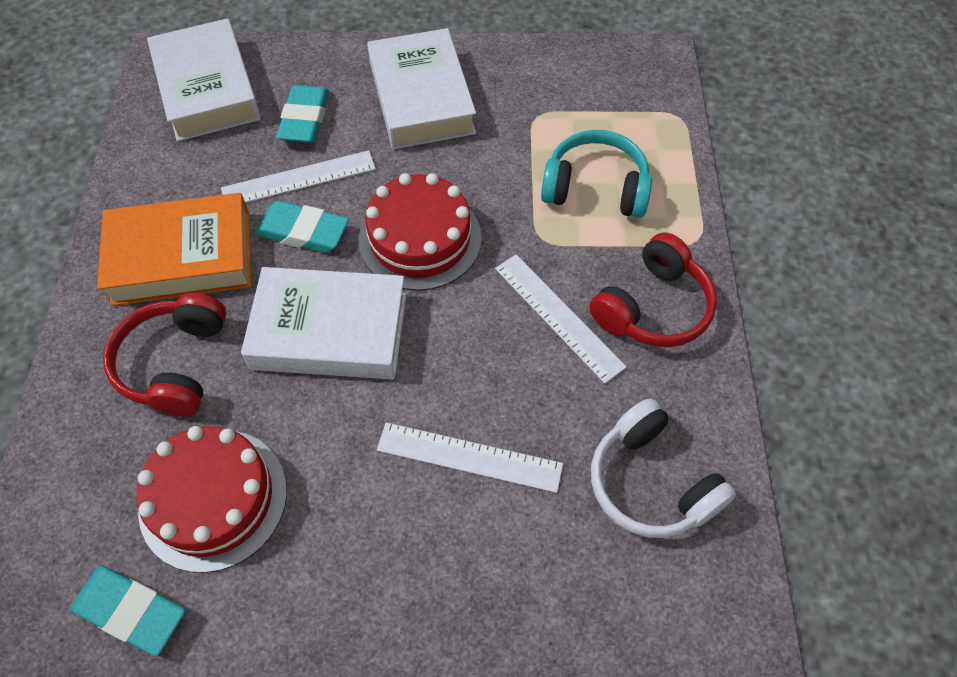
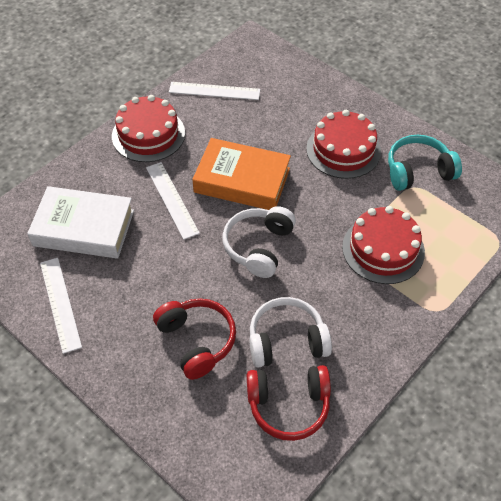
red cake: [136,426,287,573] [359,173,482,291] = 2 -> [112,95,185,162] [306,110,381,179] [342,206,425,284] = 3
turquoise eraser: [70,566,185,656] [255,201,349,253] [277,85,329,143] = 3 -> none = 0
white book: [147,18,261,142] [241,267,407,380] [367,28,476,149] = 3 -> [27,186,134,258] = 1
white headphones: [591,398,736,538] = 1 -> [222,206,296,278] [249,297,332,368] = 2

